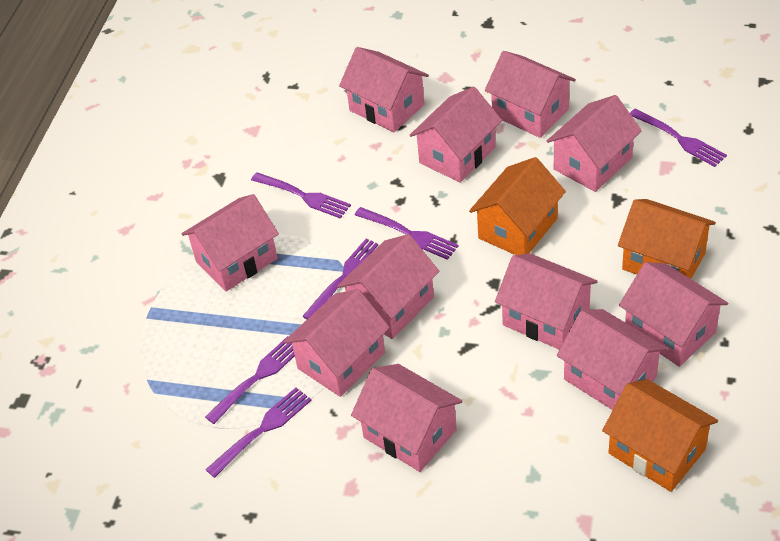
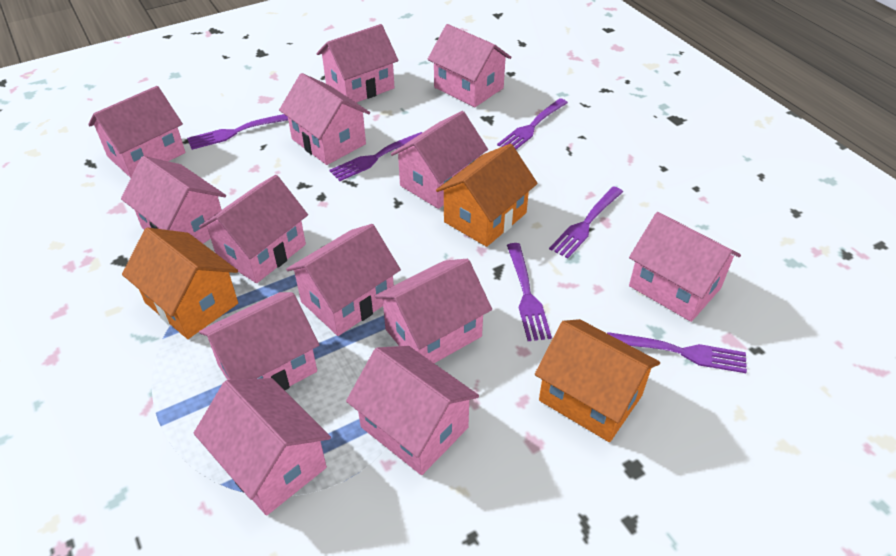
pink house: [182,194,279,291] [284,289,390,397] [337,234,440,339] [339,47,429,132] [351,364,463,472] [409,86,502,183] [485,51,576,138] [495,253,598,350] [547,95,642,192] [557,309,668,410] [619,262,728,367] = 11 -> [88,86,186,178] [121,156,226,243] [194,378,331,516] [199,175,308,283] [199,292,319,390] [279,73,370,165] [286,224,401,336] [317,24,398,103] [346,346,479,475] [375,259,492,363] [391,111,488,209] [428,24,512,107] [629,212,741,322] = 13

